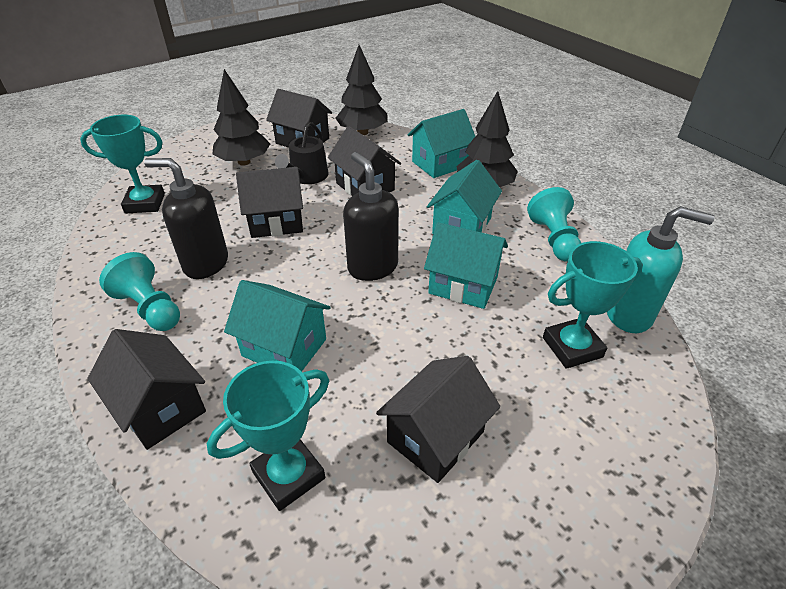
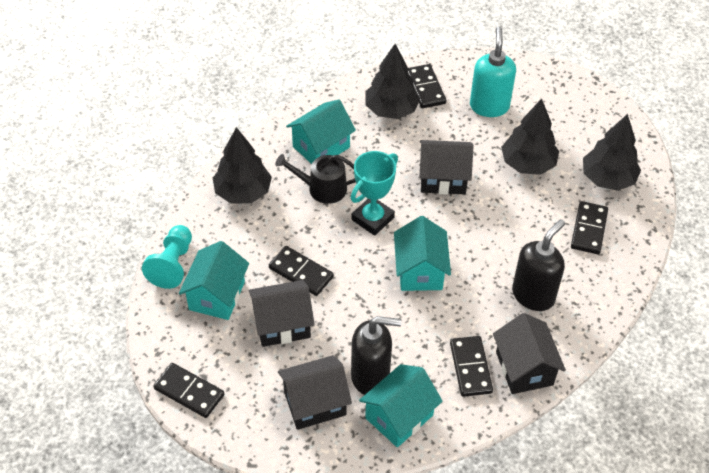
black domino: none = 0 -> [153,363,224,418] [269,246,334,296] [408,64,446,108] [450,336,493,397] [571,201,608,254] = 5
black house: [87,329,206,450] [236,167,303,238] [266,89,332,147] [328,126,401,196] [376,356,500,483] = 5 -> [249,280,315,347] [278,355,352,430] [419,140,473,194] [493,313,566,394] = 4
black tree: [212,69,270,166] [336,45,387,135] [456,91,518,187] = 3 -> [213,127,272,203] [365,44,420,119] [501,99,559,175] [583,114,641,191] = 4
turquoise pawn: [99,252,180,331] [527,187,581,262] = 2 -> [142,225,192,289] = 1
turquoise trophy: [80,115,165,214] [207,361,329,511] [543,241,643,369] = 3 -> [351,151,398,236] = 1

